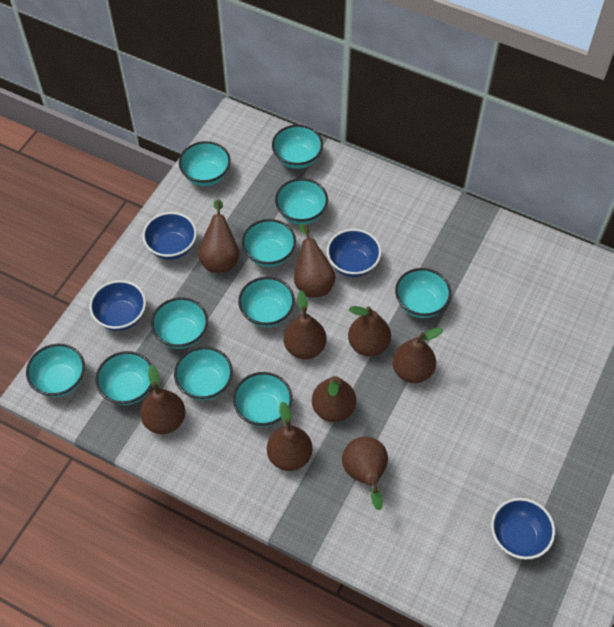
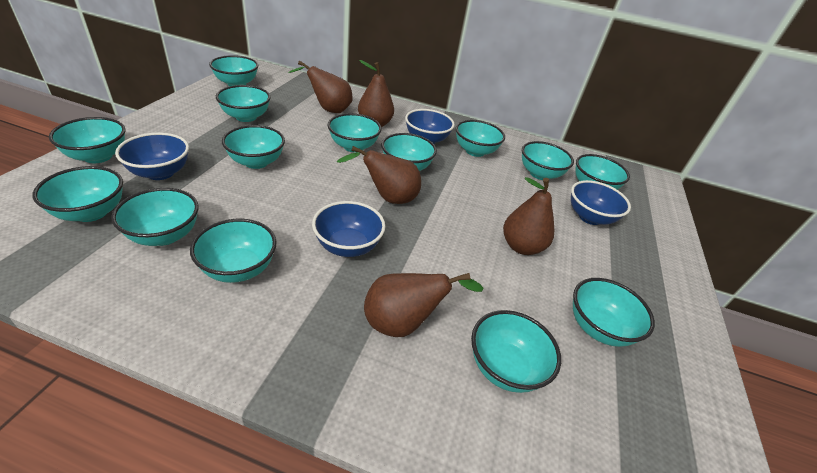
brown pear: [140,365,185,434] [198,200,239,273] [267,402,312,471] [284,290,326,359] [294,224,336,298] [312,376,356,422] [342,437,388,511] [348,306,391,356] [392,328,443,383] = 9 -> [288,61,353,113] [337,146,421,204] [358,60,394,127] [364,273,484,337] [503,177,554,255] = 5
turquoise bowl: [26,344,85,397] [95,351,152,405] [151,297,208,349] [174,347,233,401] [179,141,231,186] [233,372,292,427] [238,277,295,327] [242,219,296,267] [272,125,323,169] [275,178,328,225] [395,268,451,318] = 11 -> [33,166,123,222] [49,117,125,163] [111,188,199,246] [190,219,277,283] [209,55,258,86] [216,85,271,122] [222,125,285,169] [327,113,382,152] [381,133,437,171] [455,120,505,157] [471,310,561,393] [522,141,574,180] [573,278,655,347] [575,154,630,190] = 14

